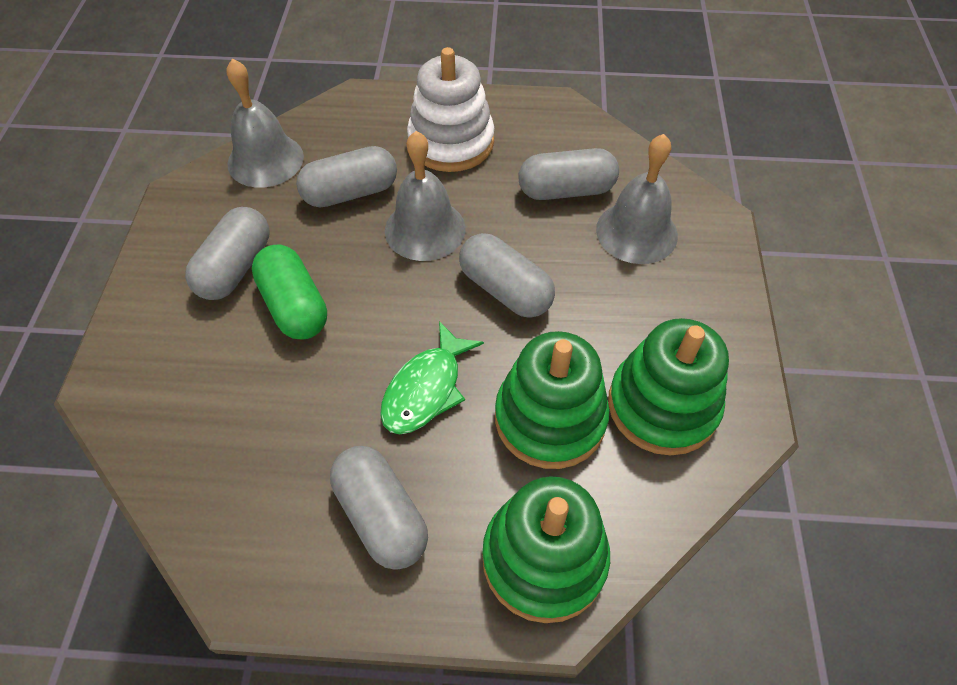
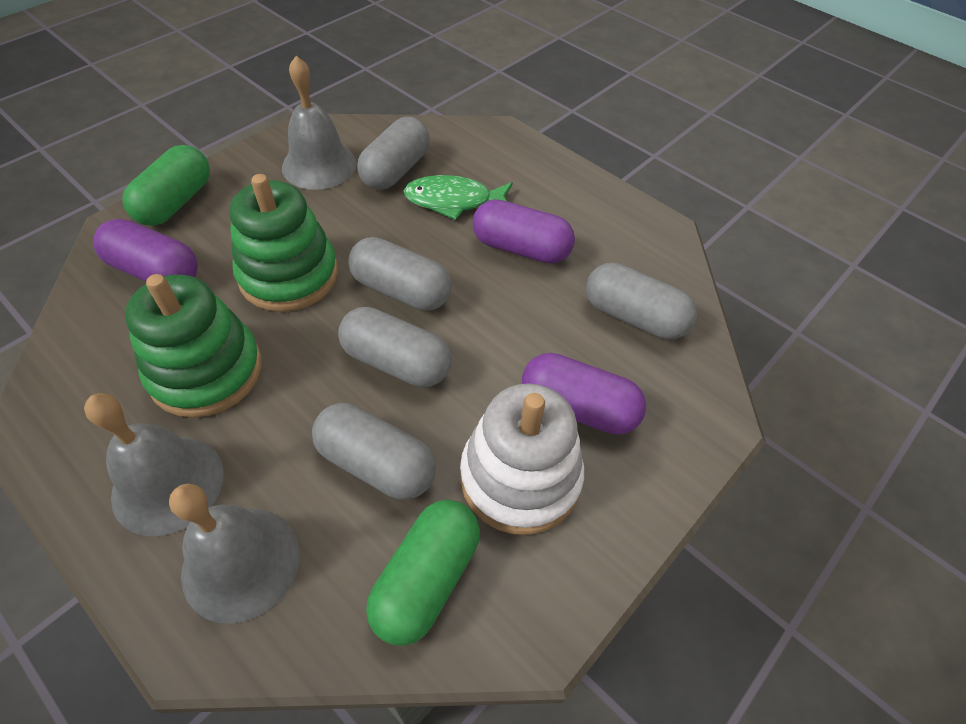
green capsule: [252,245,327,340] = 1 -> [122,145,210,226] [366,500,480,646] = 2
green stacking toy: [482,476,610,623] [495,331,609,469] [608,318,729,455] = 3 -> [125,274,262,418] [230,174,338,312] = 2
purple capsule: none = 0 -> [93,219,198,281] [472,199,575,264] [522,353,646,435] = 3

